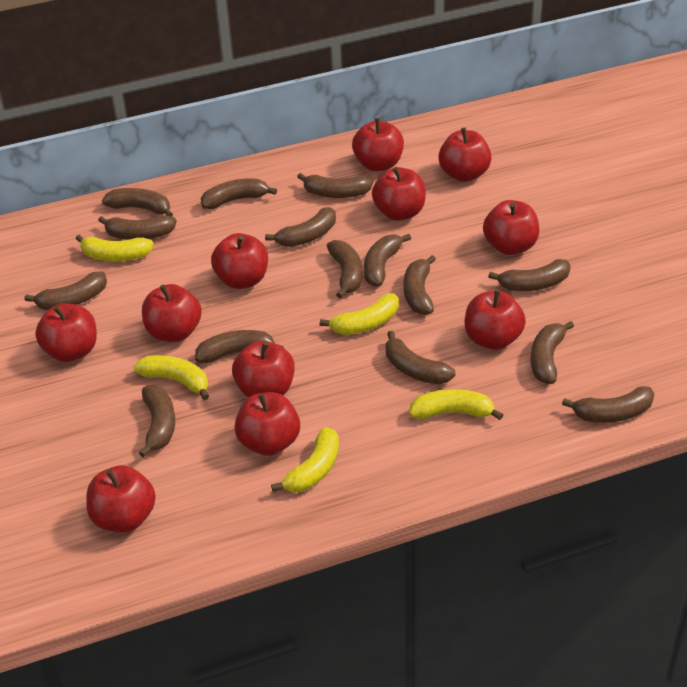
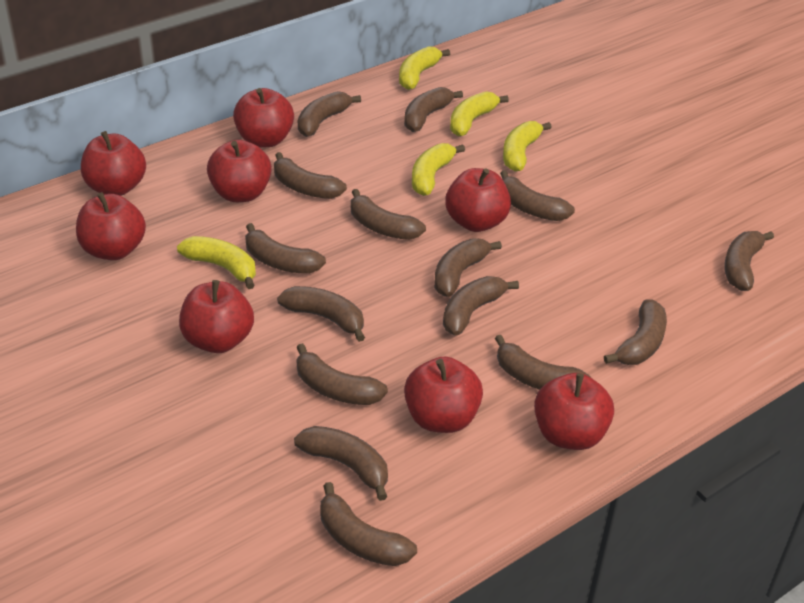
red apple: [35,304,97,362] [86,465,156,532] [142,284,202,342] [211,233,268,289] [232,341,295,398] [234,392,300,456] [352,118,404,171] [372,167,426,221] [438,127,492,182] [465,290,526,350] [483,200,539,255] = 11 -> [76,192,146,260] [81,131,146,196] [179,280,254,353] [207,140,272,202] [233,88,294,147] [404,357,483,433] [445,168,511,232] [534,373,614,450] = 8

